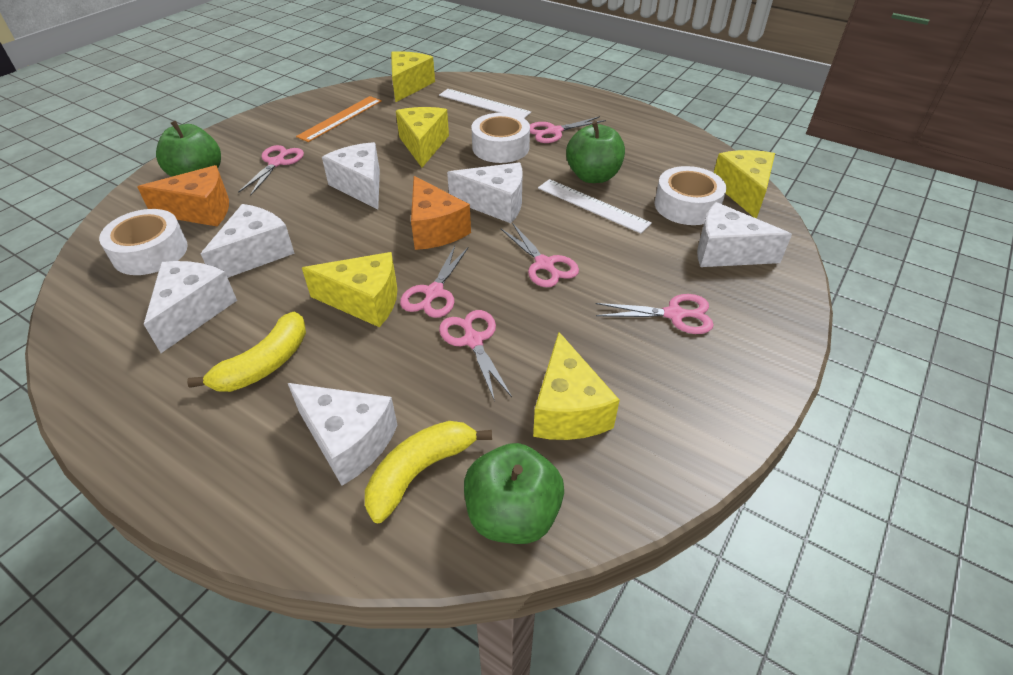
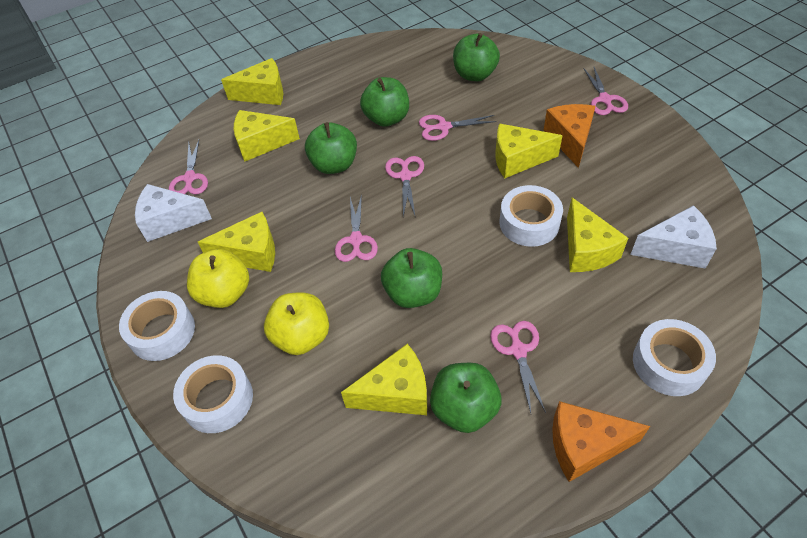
green apple: [156,121,221,177] [464,443,564,544] [566,121,625,183] = 3 -> [305,122,357,174] [360,77,409,127] [381,248,442,308] [430,363,501,433] [453,33,500,81] = 5
orange ruler: [296,96,382,142] = 1 -> none = 0
white cheese: [144,261,237,353] [201,204,295,278] [288,383,397,486] [322,142,380,209] [447,163,522,223] [697,202,792,267] = 6 -> [135,184,212,242] [630,205,717,269] = 2
white ruler: [439,89,531,118] [538,179,652,233] = 2 -> none = 0
white tape: [99,209,188,275] [471,113,530,163] [654,166,726,225] = 3 -> [119,291,195,361] [173,355,253,433] [499,185,563,247] [633,319,716,396] = 4
yellow apple: none = 0 -> [187,249,249,308] [264,292,329,355] = 2
yellow banana: [187,312,306,392] [365,421,492,523] = 2 -> none = 0
yellow cheese: [302,252,397,327] [391,51,435,103] [396,107,449,167] [533,332,620,440] [714,150,775,219] = 5 -> [198,212,275,272] [221,58,283,105] [234,110,300,162] [341,344,427,415] [495,124,563,178] [567,198,628,272] = 6

